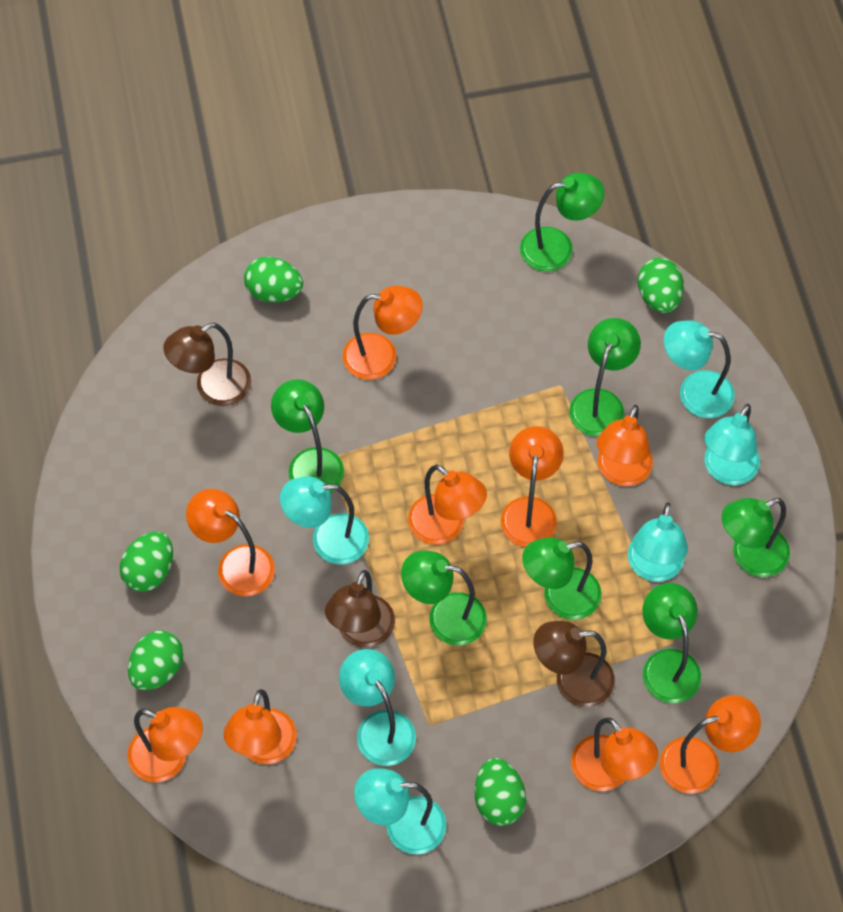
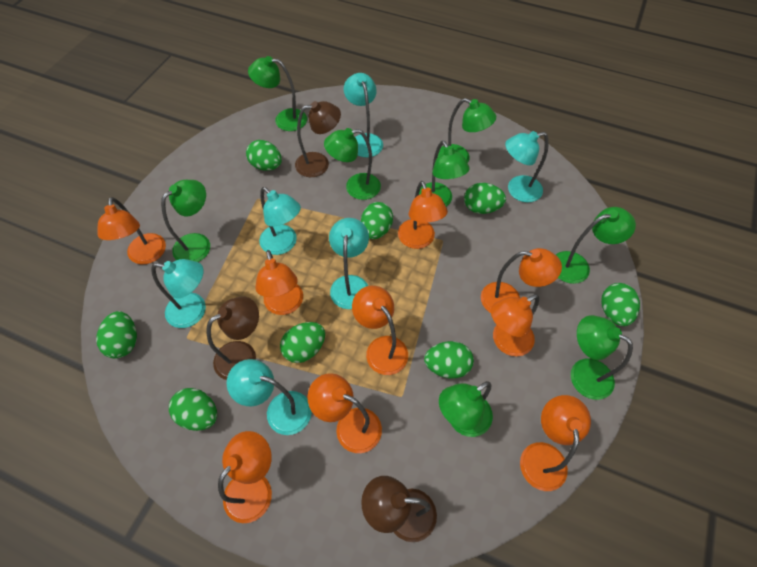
green egg: [120,532,173,592] [128,631,183,690] [244,257,303,302] [475,758,526,826] [638,258,684,313] = 5 -> [96,311,137,359] [169,388,217,431] [246,140,282,171] [280,322,325,363] [361,202,393,239] [424,341,474,379] [464,183,506,214] [601,283,640,326] = 8
green lamp: [271,379,344,493] [401,551,487,645] [520,173,605,271] [522,537,602,620] [569,318,641,437] [642,583,701,703] [722,498,790,577] = 7 -> [161,180,210,262] [248,56,307,131] [324,128,381,200] [419,141,470,207] [438,98,496,163] [439,381,493,437] [556,207,636,284] [571,315,633,400] = 8

